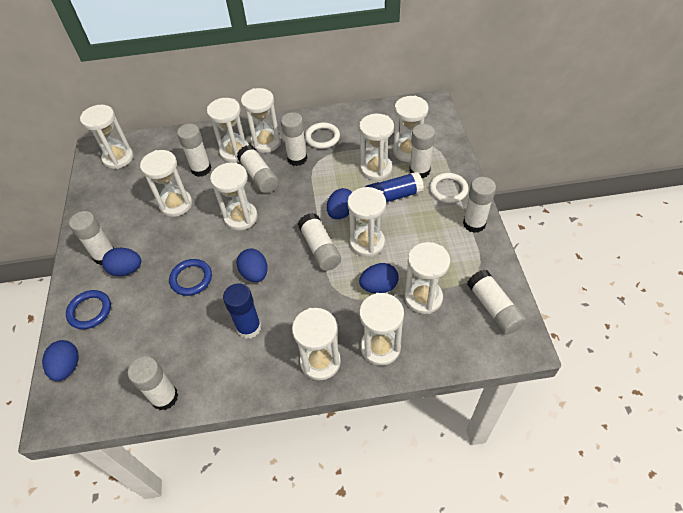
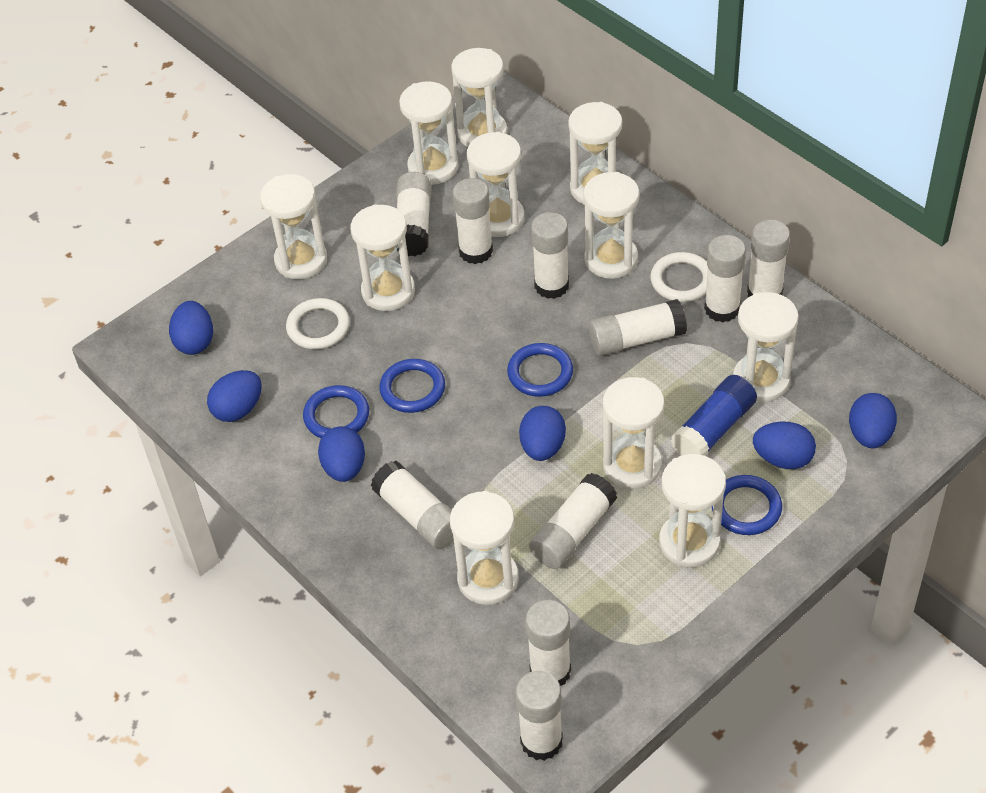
blue egg: [42,340,79,381] [102,248,141,276] [237,249,268,282] [327,188,352,219] [359,263,399,293] = 5 -> [169,301,213,355] [207,370,262,422] [318,426,365,482] [519,406,566,461] [753,422,816,469] [849,393,897,448] = 6
blue glue stick: [223,283,261,339] [365,172,424,202] = 2 -> [671,375,757,456] = 1
blue ring: [66,290,111,329] [169,259,212,296] = 2 -> [303,385,369,438] [379,359,445,413] [507,343,573,397] [712,475,782,535] = 4
white glue stick: [69,211,114,265] [128,356,178,410] [177,123,212,177] [237,145,278,193] [281,112,307,166] [298,213,341,271] [409,124,435,178] [463,177,496,233] [467,269,526,335] = 9 -> [371,461,454,549] [396,172,431,256] [453,178,493,264] [516,671,563,761] [526,600,571,686] [529,473,617,569] [531,212,569,299] [589,299,687,356] [704,235,746,323] [747,220,790,297] = 10

